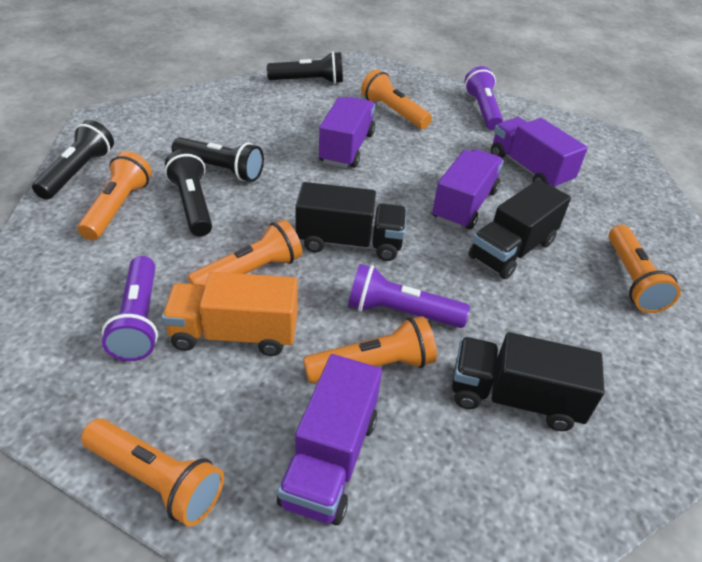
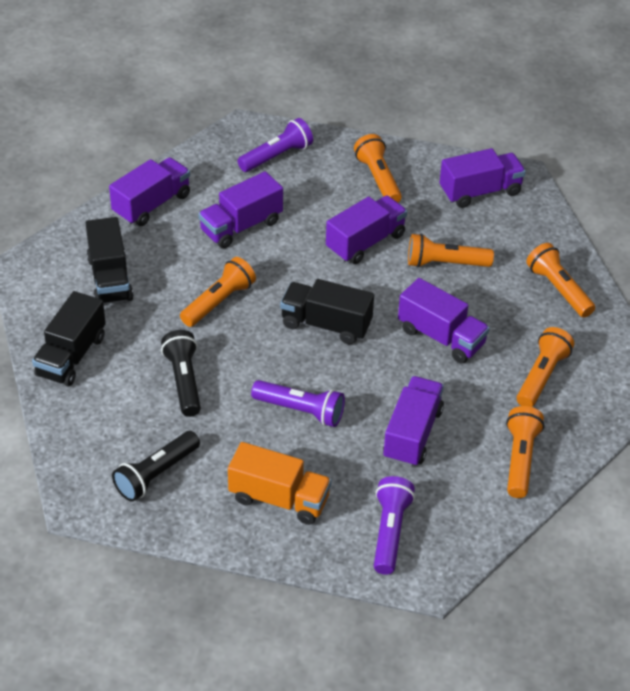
black flashlight: [32,120,114,200] [165,149,212,236] [172,137,264,182] [267,51,343,84] = 4 -> [112,431,200,502] [161,330,201,417] = 2
purple truck: [277,354,382,525] [319,97,375,168] [432,149,504,229] [491,117,588,189] = 4 -> [109,157,190,226] [198,171,283,249] [326,195,407,264] [383,376,444,467] [398,278,490,363] [439,148,526,208] = 6

